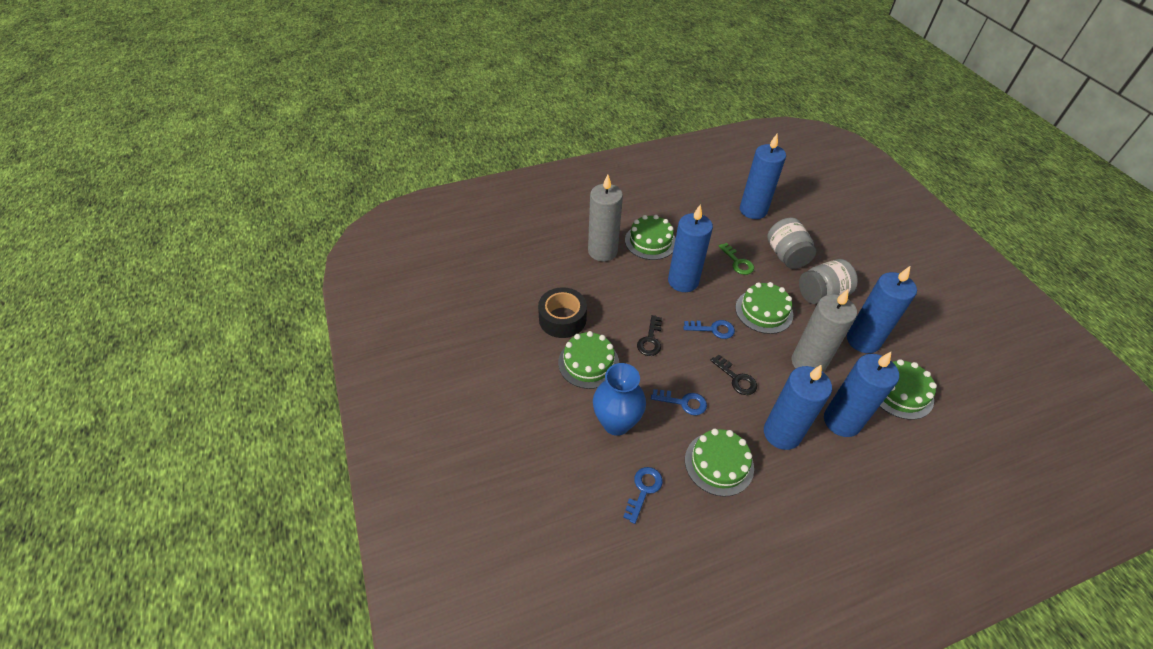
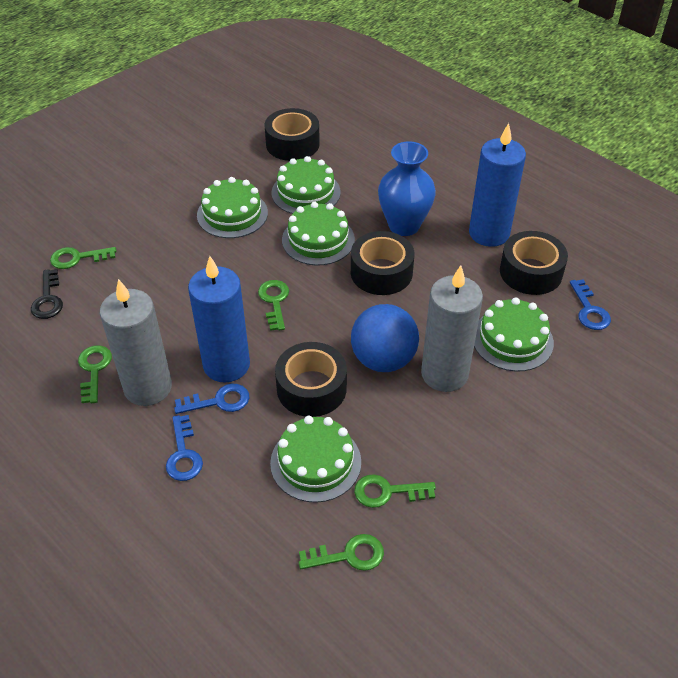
black key: [637,315,662,356] [710,355,757,395] = 2 -> [31,269,63,319] = 1
black tape: [538,287,587,338] = 1 -> [265,108,320,161] [275,342,347,417] [351,231,414,295] [500,231,568,295] = 4
blue ball: none = 0 -> [351,304,419,372] = 1
blue candle: [668,204,713,292] [740,134,786,219] [764,364,832,450] [824,352,899,437] [847,266,917,353] = 5 -> [188,256,250,383] [469,123,526,247] = 2
green key: [718,243,754,275] = 1 -> [50,247,116,269] [78,345,112,404] [258,280,289,331] [299,534,384,571] [354,474,436,508] = 5
grey jar: [767,218,817,269] [799,259,858,304] = 2 -> none = 0

